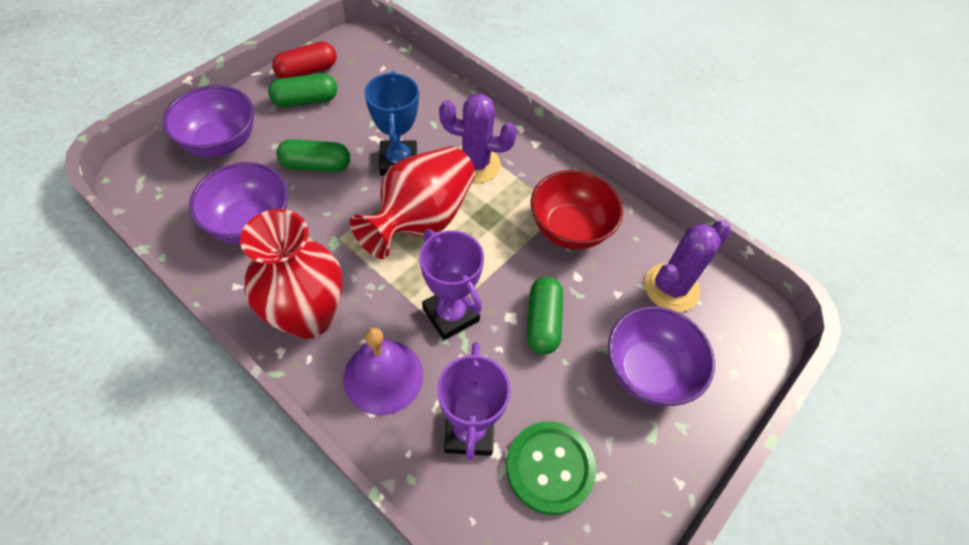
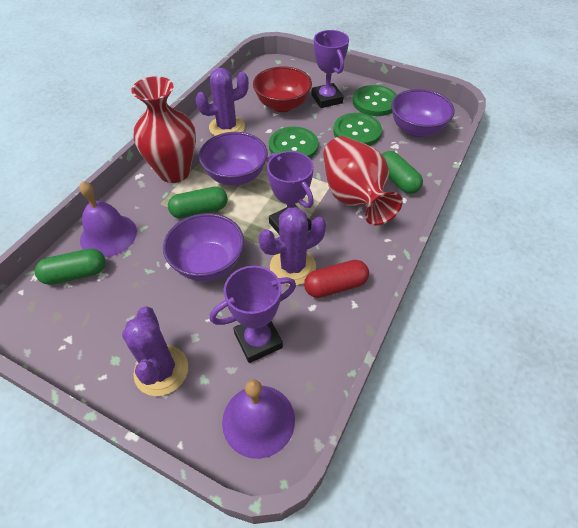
blue trophy: [364,71,419,176] = 1 -> none = 0
green button: [506,421,596,515] = 1 -> [269,127,319,159] [333,113,382,146] [353,85,397,116] = 3
purple bell: [343,328,423,415] = 1 -> [79,181,137,257] [222,379,295,459] = 2
purple cactus: [439,94,517,183] [644,220,731,312] = 2 -> [122,306,188,396] [195,68,249,136] [258,207,326,285] = 3
purple trophy: [419,229,484,340] [437,342,511,460] = 2 -> [210,266,296,363] [267,151,314,234] [311,30,349,108] = 3

